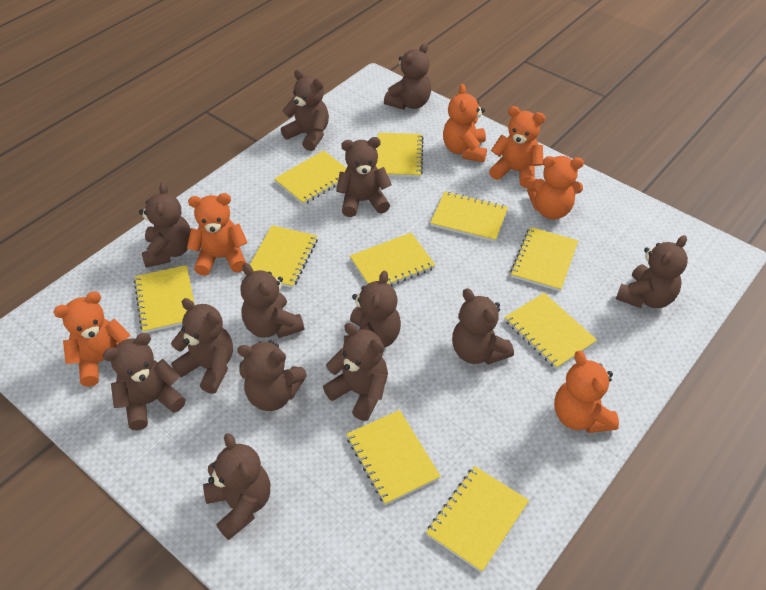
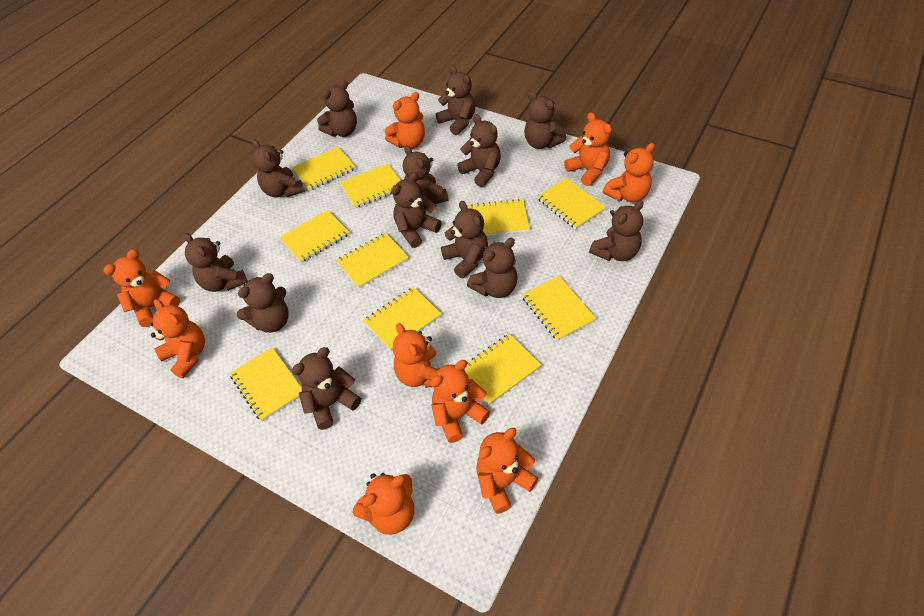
orange teddy bear: [53,291,131,387] [187,193,248,276] [443,84,487,162] [489,106,545,188] [526,156,584,219] [554,351,619,433] = 6 -> [104,249,180,327] [151,299,205,378] [353,473,414,535] [385,92,425,149] [393,323,440,388] [430,360,490,443] [476,428,538,514] [564,112,612,186] [603,143,655,202] = 9

